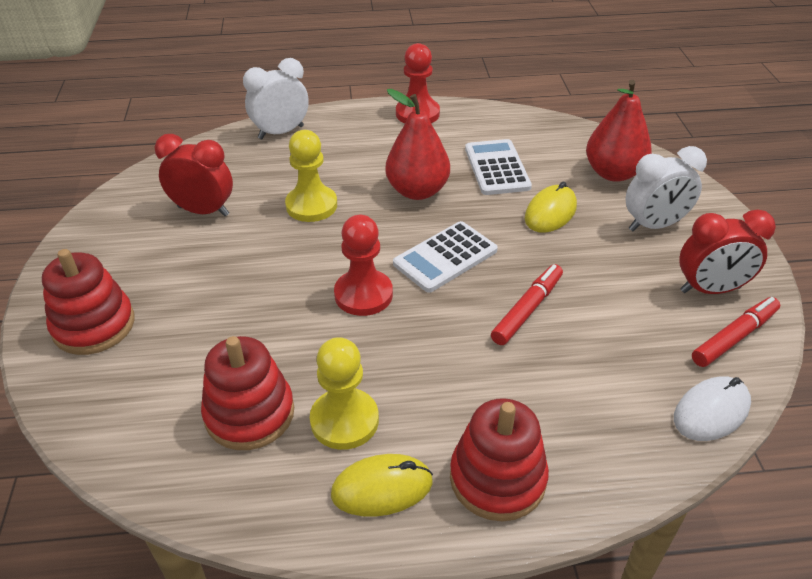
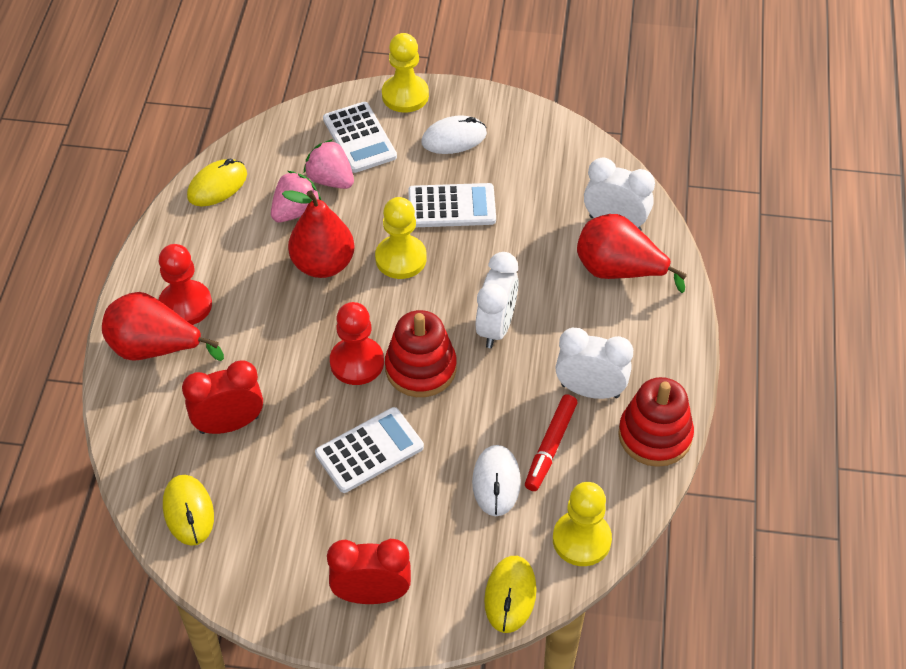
pink strawberry: none = 0 -> [271,171,321,222] [304,139,354,189] = 2
red marker: [491,264,563,345] [692,297,780,367] = 2 -> [525,394,577,491] = 1
red pear: [386,89,450,200] [586,80,652,182] = 2 -> [102,292,224,361] [282,190,354,278] [577,214,687,293] = 3
red stacking toy: [42,249,135,355] [201,336,294,450] [450,398,549,521] = 3 -> [385,310,457,397] [618,377,694,467] = 2
white calculator: [393,221,498,293] [465,139,532,195] = 2 -> [315,407,424,493] [323,102,397,173] [408,183,496,227] = 3
white clock: [243,58,309,140] [625,146,707,231] = 2 -> [476,252,519,348] [555,328,633,399] [584,158,655,230] = 3
white mouse: [674,376,751,441] = 1 -> [421,115,487,154] [472,445,521,516] = 2
yellow mouse: [331,454,433,517] [525,182,577,232] = 2 -> [163,475,214,546] [187,159,247,207] [484,556,537,633] = 3
yellow pawn: [285,130,337,222] [310,337,379,450] = 2 -> [375,197,427,279] [382,33,429,113] [553,482,612,566] = 3

